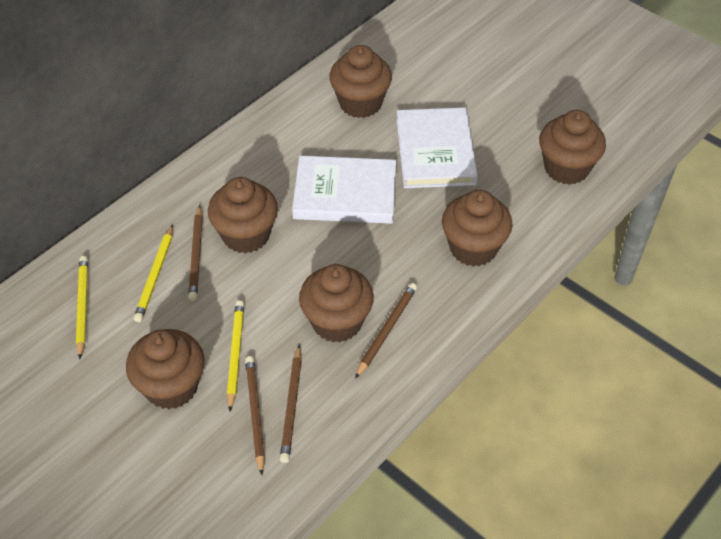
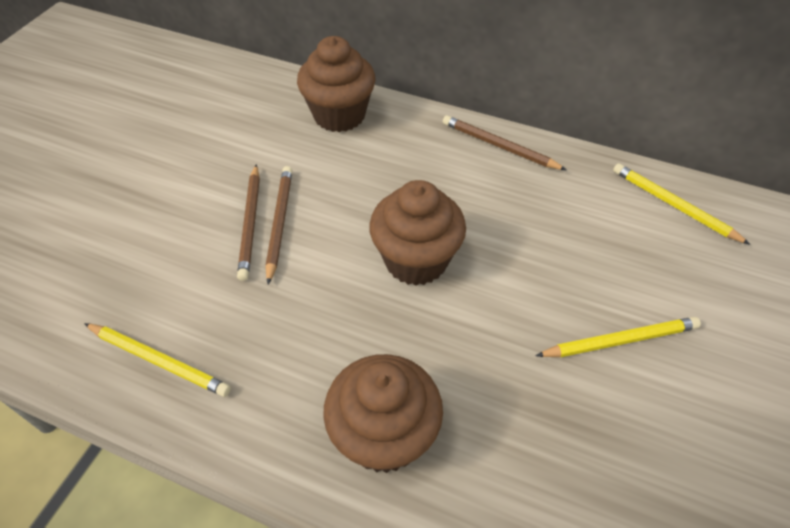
brown cupcake: [126,329,205,409] [208,177,278,254] [299,264,374,343] [329,45,392,118] [442,190,513,267] [539,110,606,185] = 6 -> [297,36,376,132] [323,354,443,473] [369,180,466,286] = 3
brown pencil: [188,205,203,301] [245,356,265,475] [280,345,302,463] [355,283,417,379] = 4 -> [237,164,260,281] [266,166,292,285] [443,115,566,170] = 3
white book: [292,156,396,224] [397,108,478,188] = 2 -> none = 0

